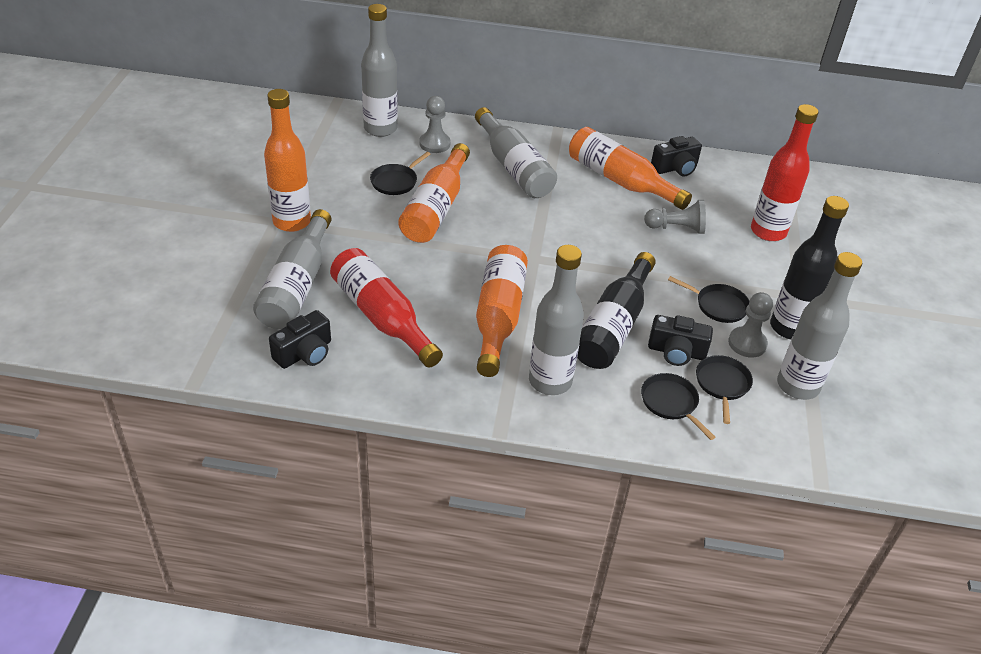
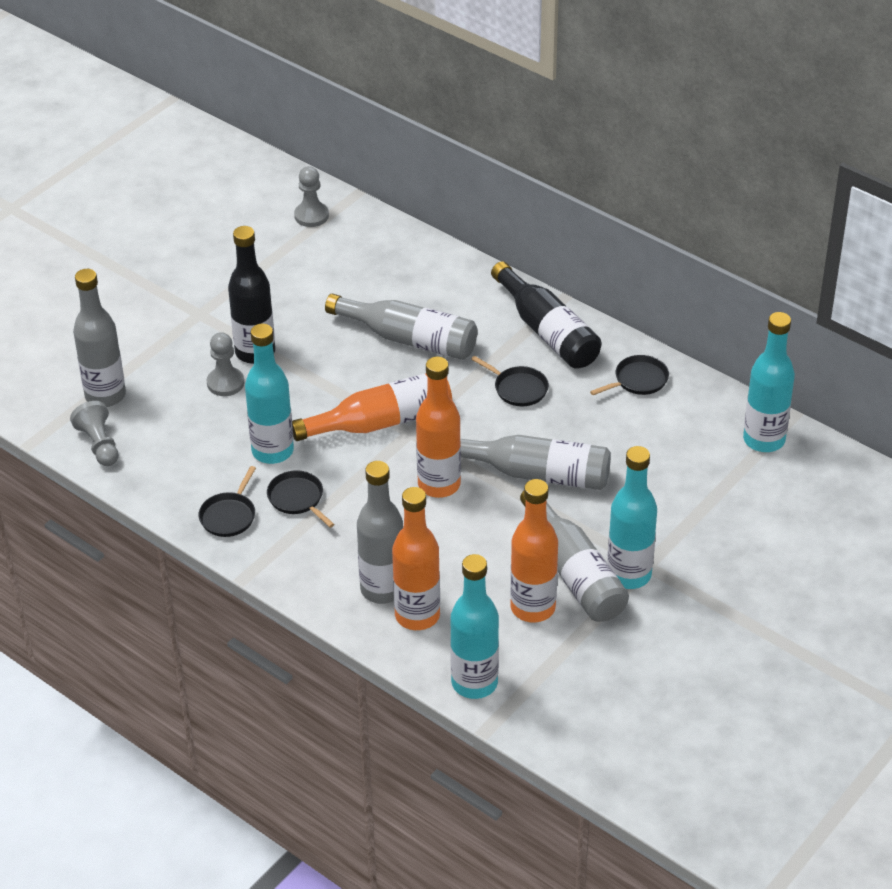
black camera: [269,310,331,369] [648,315,713,366] [651,136,702,177] = 3 -> none = 0
red bottle: [330,248,443,367] [751,104,818,241] = 2 -> none = 0
turquoise bottle: none = 0 -> [245,323,294,464] [450,554,499,699] [607,446,657,589] [743,312,795,452] = 4

